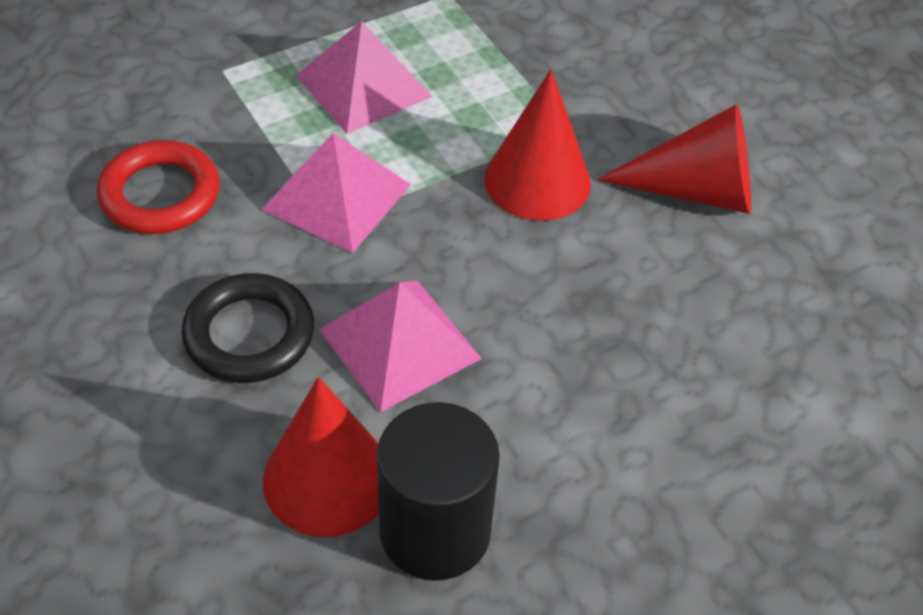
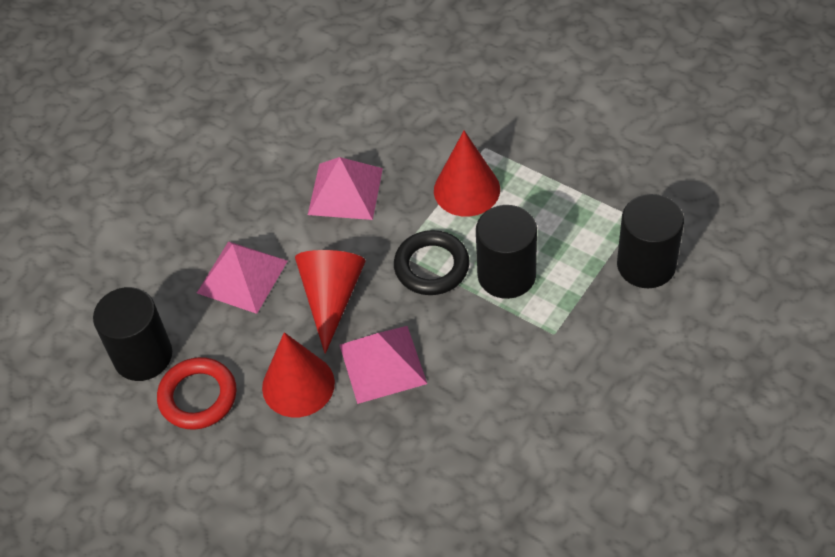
black cylinder: [377,402,500,581] = 1 -> [93,287,172,381] [476,205,537,299] [617,194,684,288] = 3

